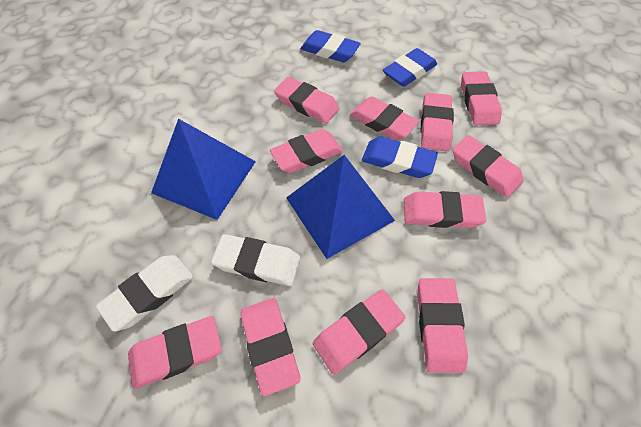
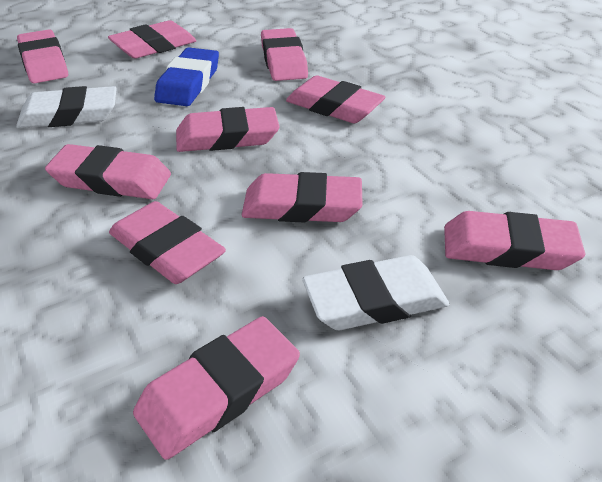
blue eraser: [300,30,361,62] [362,136,438,178] [383,48,437,87] = 3 -> [154,47,219,106] = 1
blue pyramid: [151,119,256,220] [286,155,395,259] = 2 -> none = 0
pink eraser: [128,316,222,389] [241,298,301,397] [270,129,343,173] [274,77,339,124] [313,289,406,375] [350,97,419,140] [404,191,486,228] [417,278,468,373] [421,93,454,151] [452,135,523,198] [461,71,502,125] = 11 -> [17,29,68,84] [45,144,171,199] [108,20,197,59] [109,201,226,284] [133,316,300,460] [176,107,280,152] [242,172,363,222] [261,28,308,81] [286,76,385,123] [444,211,585,270] = 10

